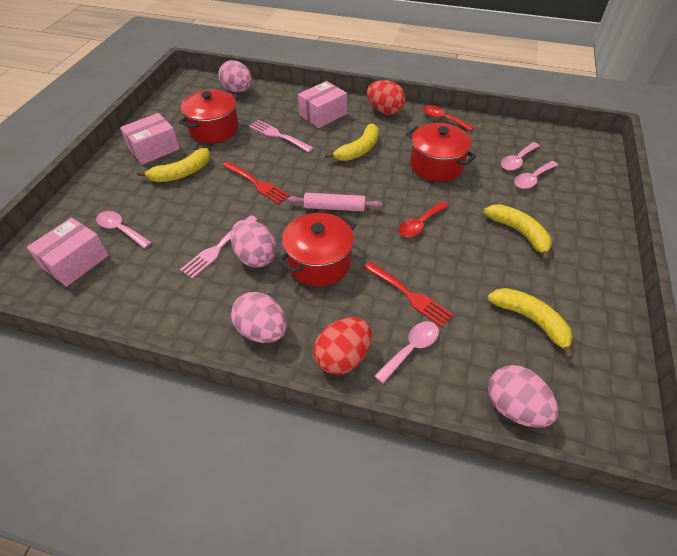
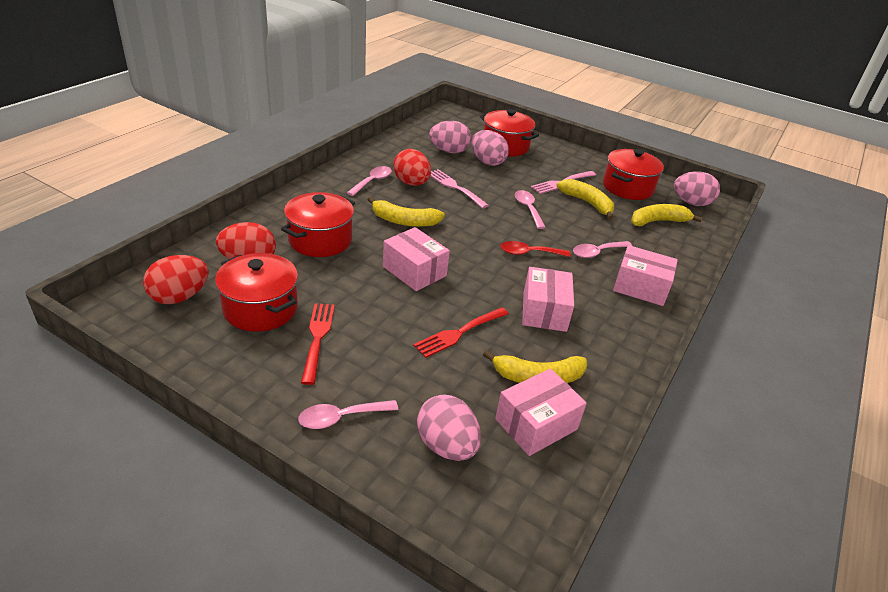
pink box: [27,217,109,287] [120,113,180,165] [298,81,347,128] = 3 -> [383,227,450,291] [495,369,587,456] [522,267,574,332] [613,245,678,306] = 4
pink rolling pin: [287,193,382,212] = 1 -> none = 0
red egg: [314,317,371,374] [367,80,405,115] = 2 -> [143,255,209,304] [216,222,276,259] [393,149,431,186] = 3
red pot: [179,90,239,143] [278,213,356,287] [406,123,477,182] = 3 -> [215,253,298,332] [281,192,355,257] [480,109,539,157] [603,149,664,200] = 4
red spoon: [398,201,448,237] [422,105,474,131] = 2 -> [500,241,571,257] = 1

